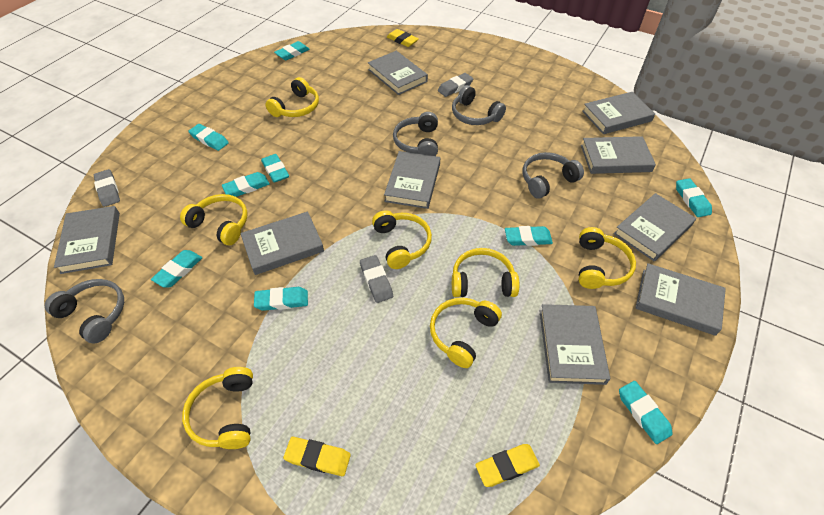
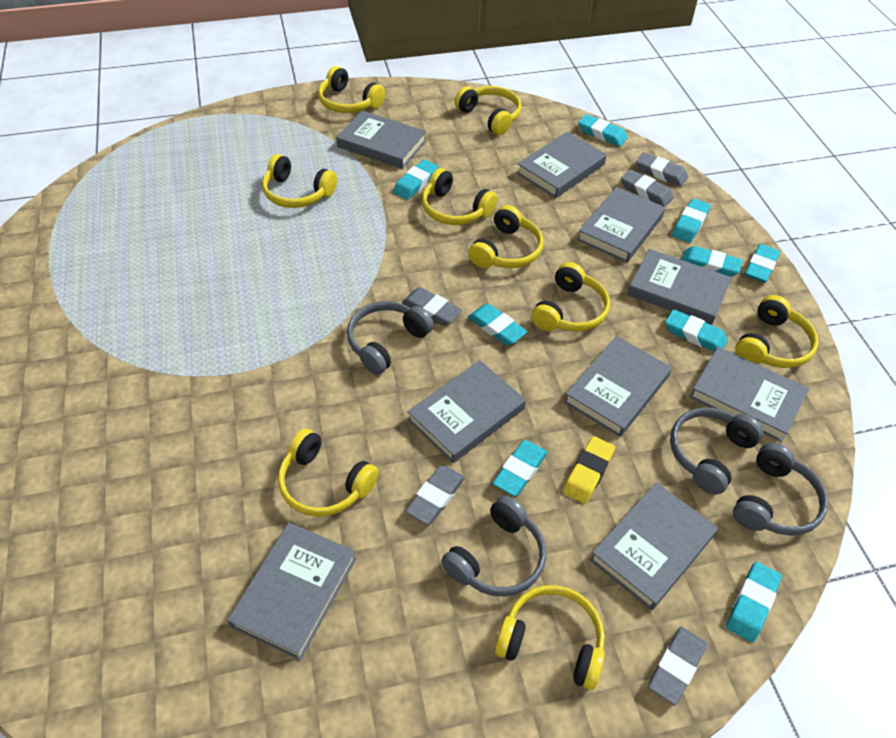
grey eraser: [94,169,120,207] [360,255,393,303] [438,73,473,97] = 3 -> [402,287,462,326] [405,465,465,525] [621,169,674,207] [636,152,688,186] [648,627,707,705] = 5
yellow eraser: [283,437,351,476] [387,29,419,47] [475,444,540,487] = 3 -> [563,436,615,504] = 1
yellow headphones: [180,194,247,245] [182,367,253,449] [265,77,319,117] [372,210,432,269] [430,298,502,368] [452,248,519,297] [579,227,636,289] = 7 -> [262,154,337,208] [278,429,379,517] [318,66,385,113] [422,168,497,225] [454,86,521,135] [468,205,543,268] [495,585,605,690] [531,262,610,332] [735,295,818,368] = 9

